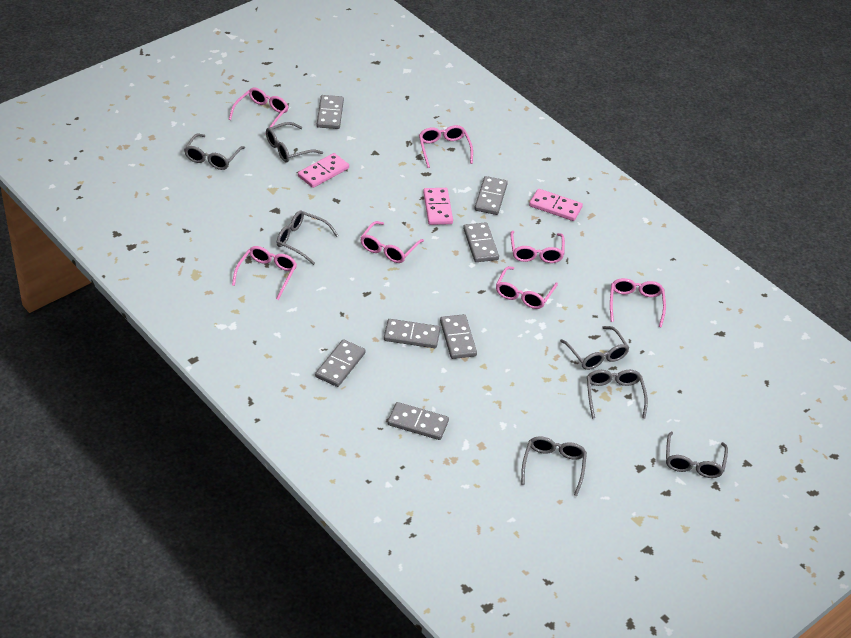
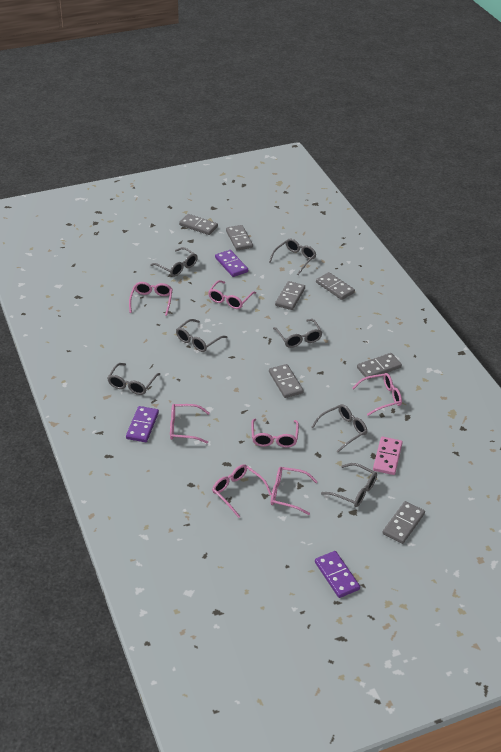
pink domino: [298,153,349,188] [423,188,453,225] [529,189,583,221] = 3 -> [373,437,403,475] = 1
purple domino: none = 0 -> [126,406,159,442] [215,250,248,277] [315,551,360,598] = 3

